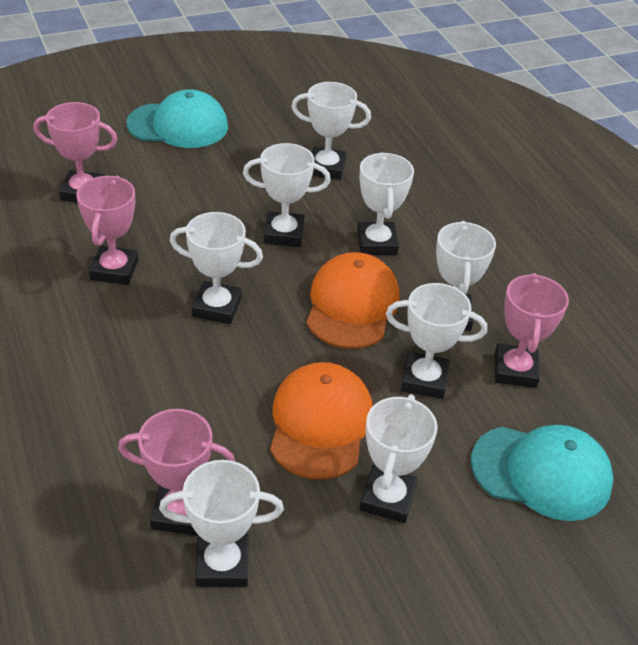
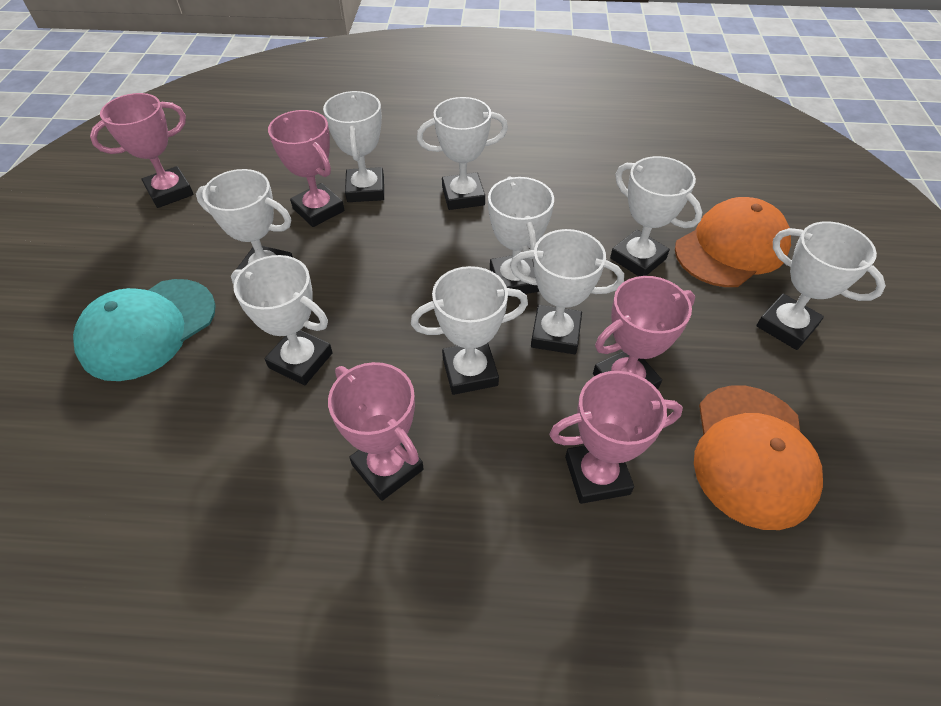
pink trophy: [33,102,118,203] [76,176,138,285] [118,409,235,536] [495,273,569,388] = 4 -> [90,93,194,208] [268,110,344,227] [328,362,424,501] [549,371,683,504] [593,276,695,389] = 5
turquoise cap: [126,89,228,148] [471,425,614,521] = 2 -> [73,279,216,381] = 1
white trophy: [159,460,284,587] [170,212,263,324] [243,143,331,247] [291,82,371,180] [357,152,414,255] [359,394,438,523] [386,283,487,399] [436,221,496,331] = 8 -> [196,169,293,270] [231,255,333,385] [323,91,384,202] [411,266,528,395] [417,97,508,210] [488,176,554,297] [510,229,624,354] [610,156,702,276] [756,221,886,350] = 9

